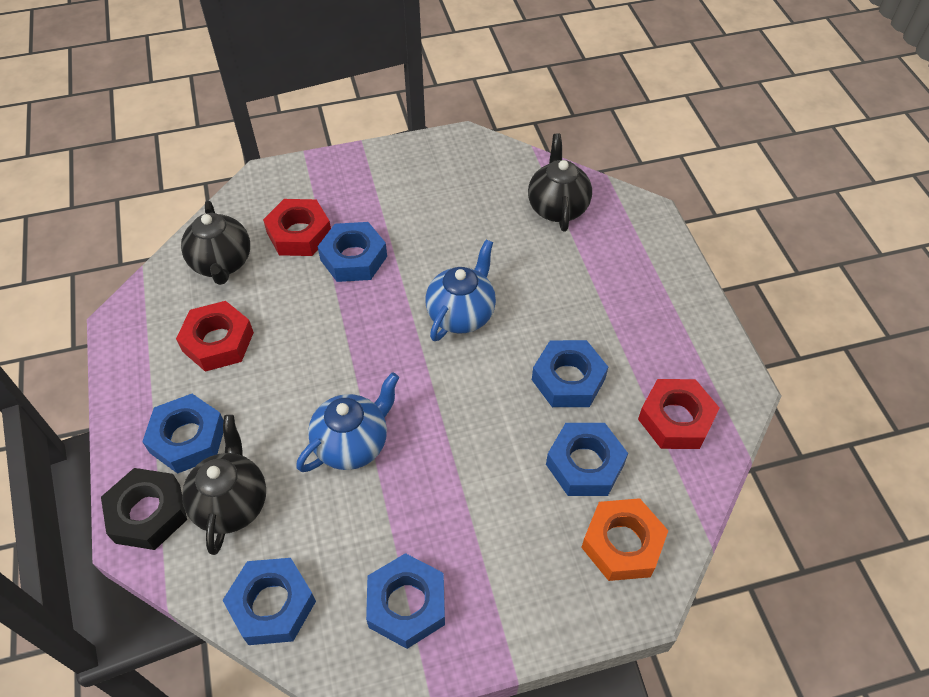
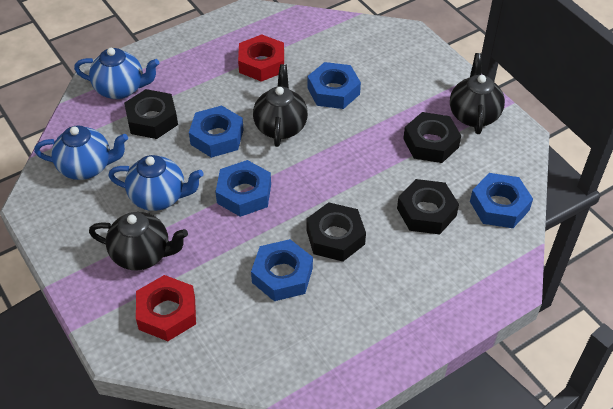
black nut: [101,468,187,550] = 1 -> [124,89,178,139] [306,202,366,261] [397,179,459,234] [403,112,461,163] = 4
blue nut: [142,394,224,474] [222,558,316,645] [317,222,387,282] [366,553,445,649] [532,340,608,407] [546,423,628,496] = 6 -> [189,106,244,158] [215,160,271,217] [251,239,313,301] [308,62,361,109] [470,173,533,228] = 5
blue teapot: [296,372,399,472] [425,240,496,341] = 2 -> [34,125,128,180] [74,48,159,99] [109,155,204,211] = 3
orange nut: [581,498,668,581] = 1 -> none = 0
red nut: [176,301,254,372] [263,199,331,256] [638,379,720,449] = 3 -> [136,275,196,341] [238,34,284,82] = 2

